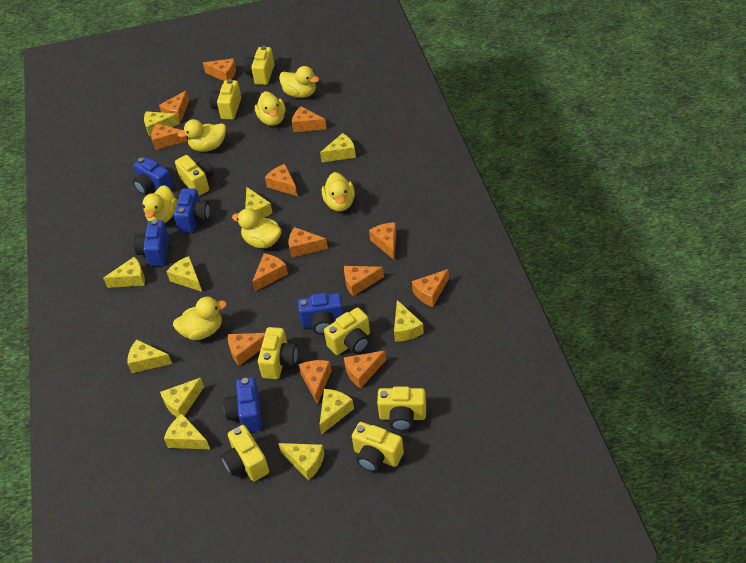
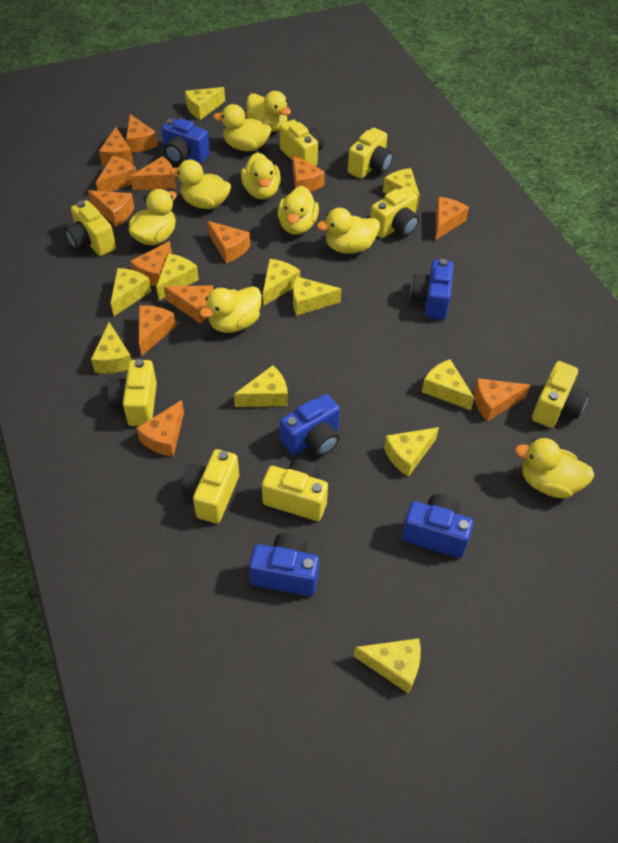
yellow duck: [142,185,178,223] [173,297,227,340] [178,119,226,152] [232,208,282,248] [255,91,285,126] [279,66,320,98] [322,172,355,211] = 7 -> [129,189,177,245] [170,160,231,209] [199,286,262,333] [213,104,271,151] [241,152,281,199] [246,91,291,132] [278,186,319,235] [317,208,380,254] [515,438,594,498] = 9

